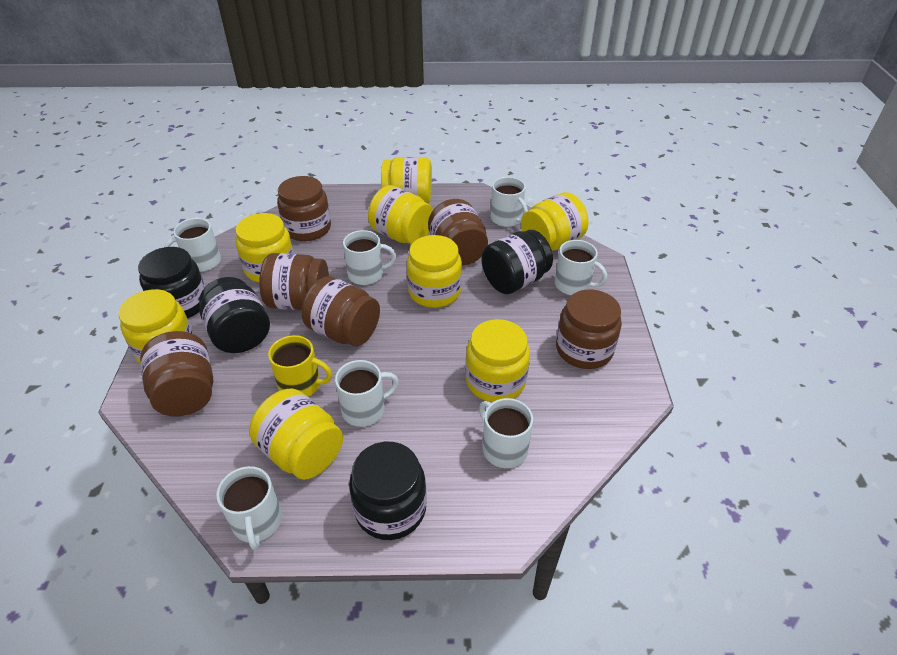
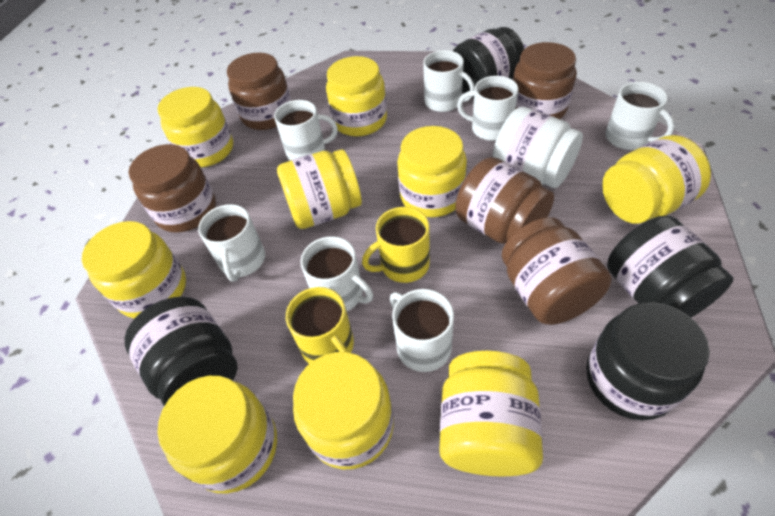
brown jar: [140,331,213,416] [259,253,329,310] [277,176,331,241] [302,276,380,346] [428,199,488,266] [556,289,622,369] = 6 -> [129,144,216,233] [227,53,291,130] [455,157,554,244] [502,217,612,325] [513,42,576,119] = 5
white jar: none = 0 -> [493,107,583,188] = 1
yellow jar: [118,289,193,364] [236,213,294,282] [249,388,343,480] [368,185,433,245] [381,157,432,204] [407,235,462,308] [465,319,530,402] [521,192,588,251] = 8 -> [82,221,186,319] [157,87,233,168] [157,376,277,494] [277,149,362,229] [293,352,394,469] [326,56,387,137] [397,126,467,217] [439,351,543,476] [602,135,711,224] = 9
yellow mug: [268,335,332,397] = 1 -> [286,287,354,364] [362,207,430,283] = 2

